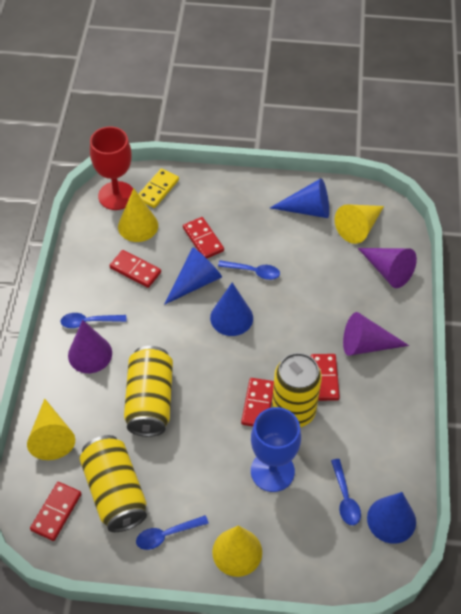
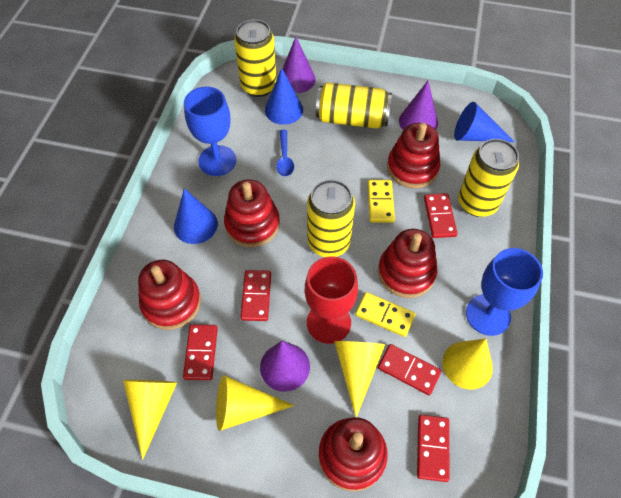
blue cone: [164,247,222,305] [210,283,253,336] [270,178,329,218] [367,492,416,544] = 4 -> [174,188,218,244] [265,68,303,125] [454,102,515,142] = 3
blue goblet: [251,407,301,492] = 1 -> [184,86,236,176] [466,248,543,336] = 2
blue spoon: [60,313,127,328] [136,515,209,550] [218,260,280,280] [331,459,361,525] = 4 -> [276,130,294,176] = 1
red stacking toy: none = 0 -> [138,260,201,330] [224,179,280,247] [319,417,388,491] [378,229,437,298] [387,123,440,189] = 5
yellow can: [80,435,147,532] [124,346,173,437] [272,353,322,427] = 3 -> [234,19,277,97] [307,180,355,257] [316,82,392,129] [458,139,519,217] = 4
yellow domino: [139,169,179,208] = 1 -> [355,292,416,337] [368,180,395,222] = 2

